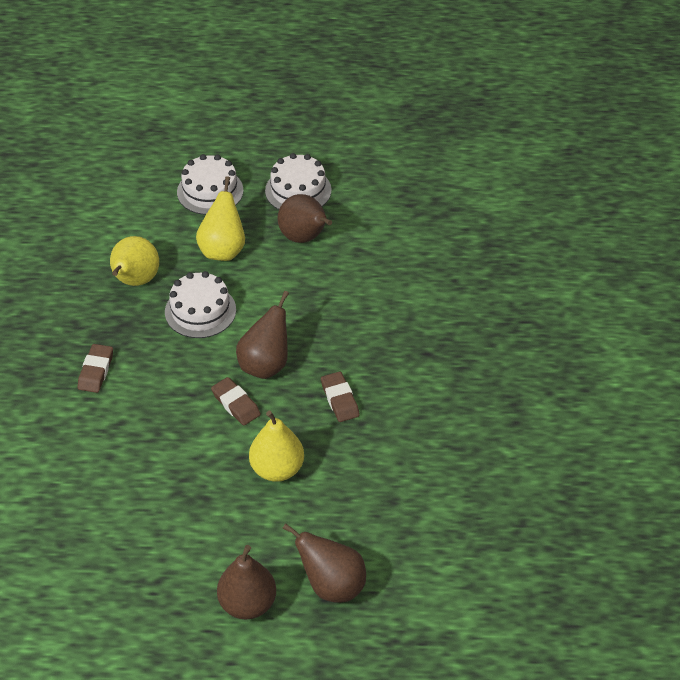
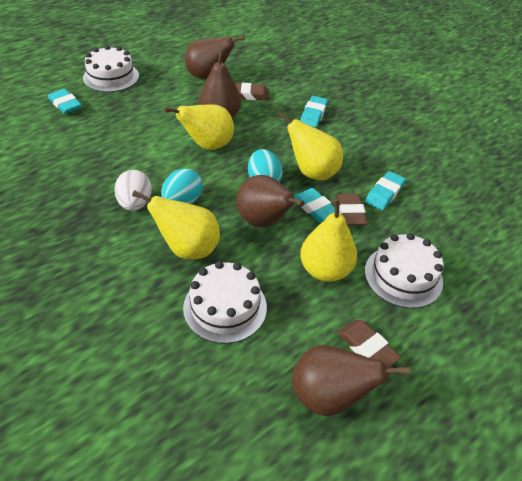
turquoise egg: none = 0 -> [161,169,203,204] [248,149,283,182] = 2
turquoise eraser: none = 0 -> [48,89,82,114] [294,188,340,222] [300,96,328,127] [365,171,406,210] = 4
white egg: none = 0 -> [114,170,152,211] = 1
yellow pear: [110,236,159,286] [196,176,245,261] [249,411,304,482] = 3 -> [132,190,220,259] [164,104,234,150] [277,112,343,180] [300,199,357,282] = 4

